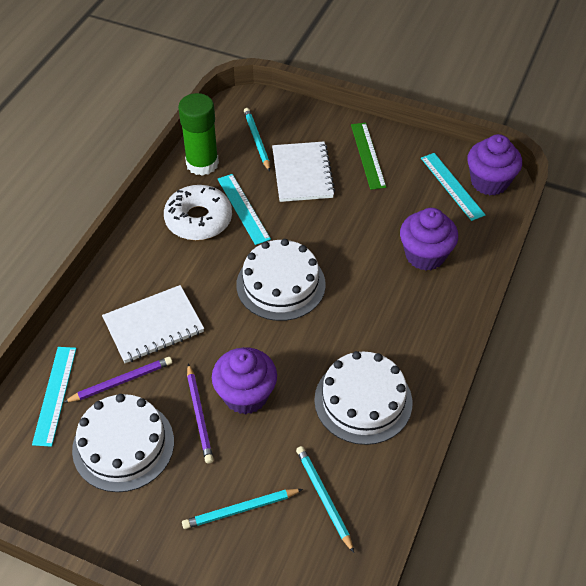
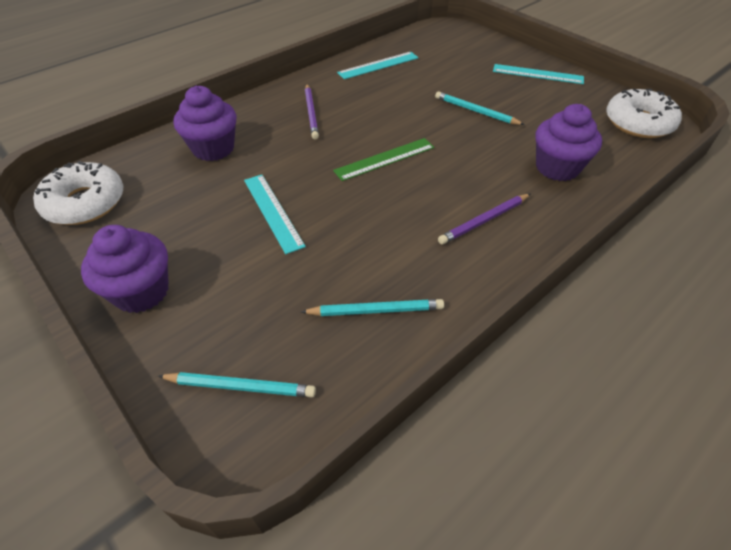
green glue stick: [178,93,219,176] = 1 -> none = 0
white cake: [72,394,174,492] [236,239,326,321] [314,351,412,445] = 3 -> none = 0
white donut: [164,185,232,240] = 1 -> [33,161,123,225] [606,88,682,138] = 2
white notebook: [102,285,204,363] [272,142,335,202] = 2 -> none = 0

